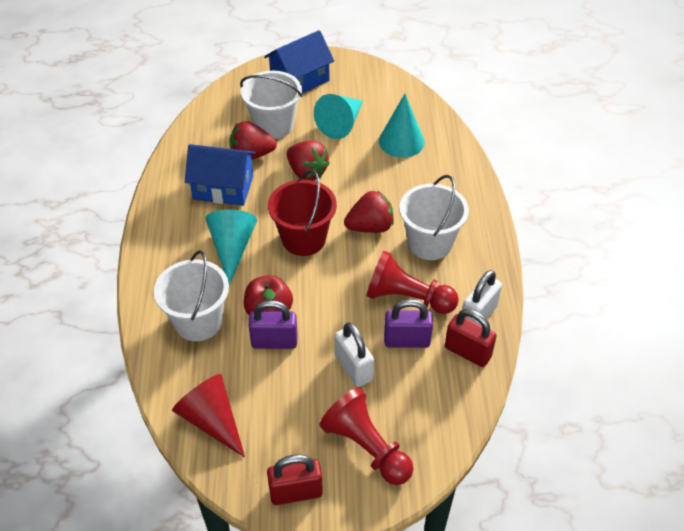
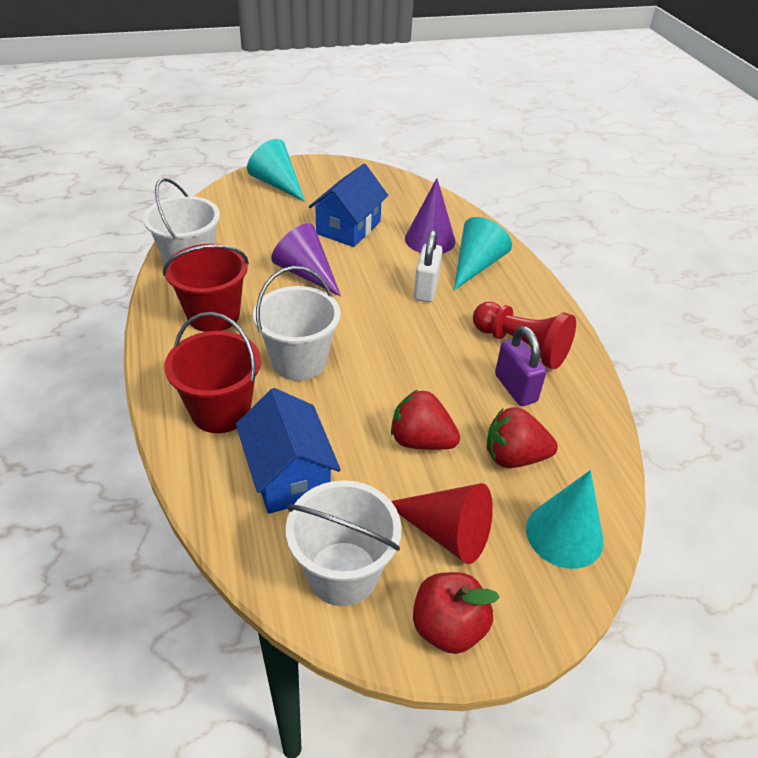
purple cone: none = 0 -> [271,223,341,297] [405,178,455,254] = 2
purple padlock: [249,300,298,349] [384,299,433,348] = 2 -> [495,326,547,406] = 1
red bucket: [268,169,337,256] = 1 -> [163,244,249,332] [164,312,261,433] = 2
red padlock: [267,454,323,505] [445,309,497,367] = 2 -> none = 0
red pawn: [319,388,413,485] [366,251,459,314] = 2 -> [473,302,576,369] = 1
red strawberry: [230,121,277,160] [287,140,330,180] [344,191,394,233] = 3 -> [391,390,460,450] [487,407,558,468] = 2
white padlock: [335,322,374,387] [462,270,502,325] = 2 -> [414,230,443,302] = 1

